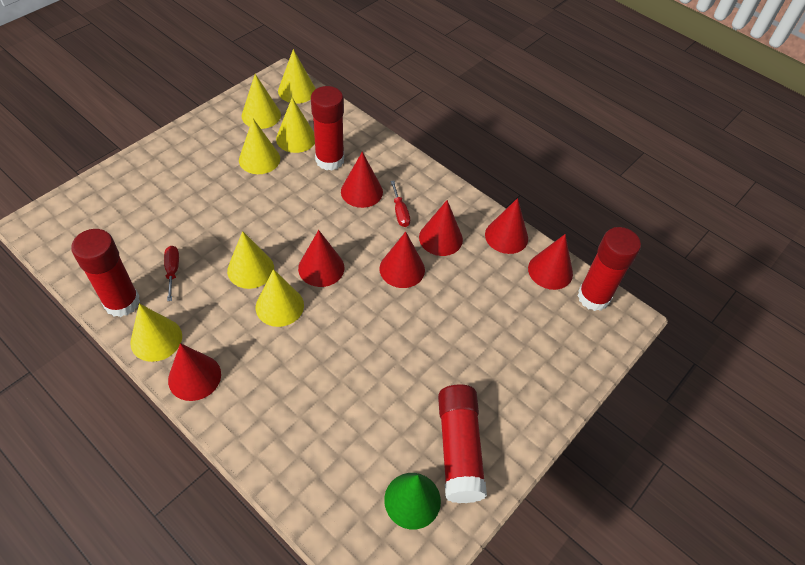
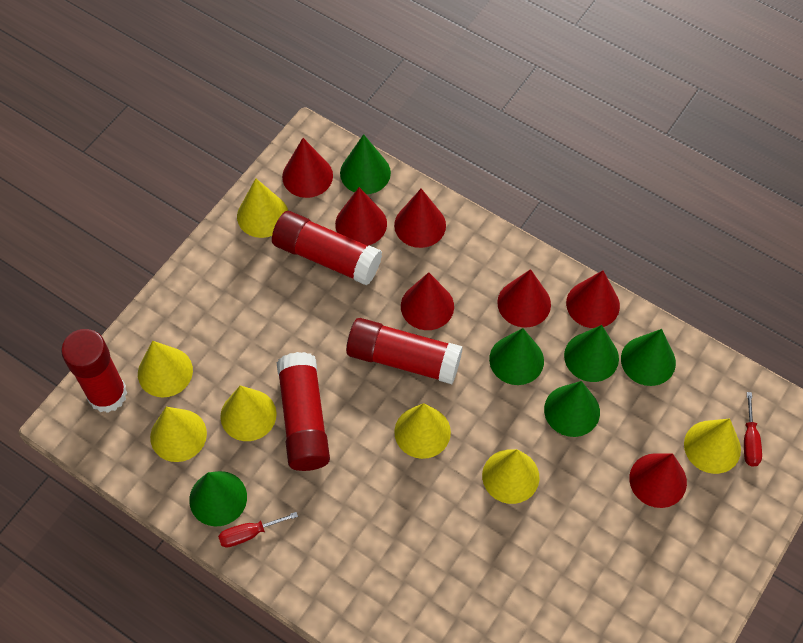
green cone: [384,473,441,529] = 1 -> [189,471,247,526] [340,134,391,194] [489,328,544,385] [544,381,600,437] [564,325,619,382] [621,329,676,386] = 6

